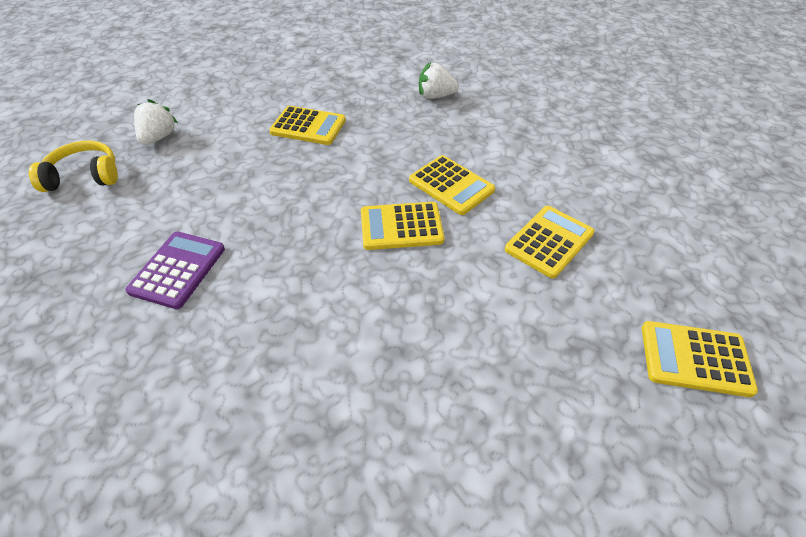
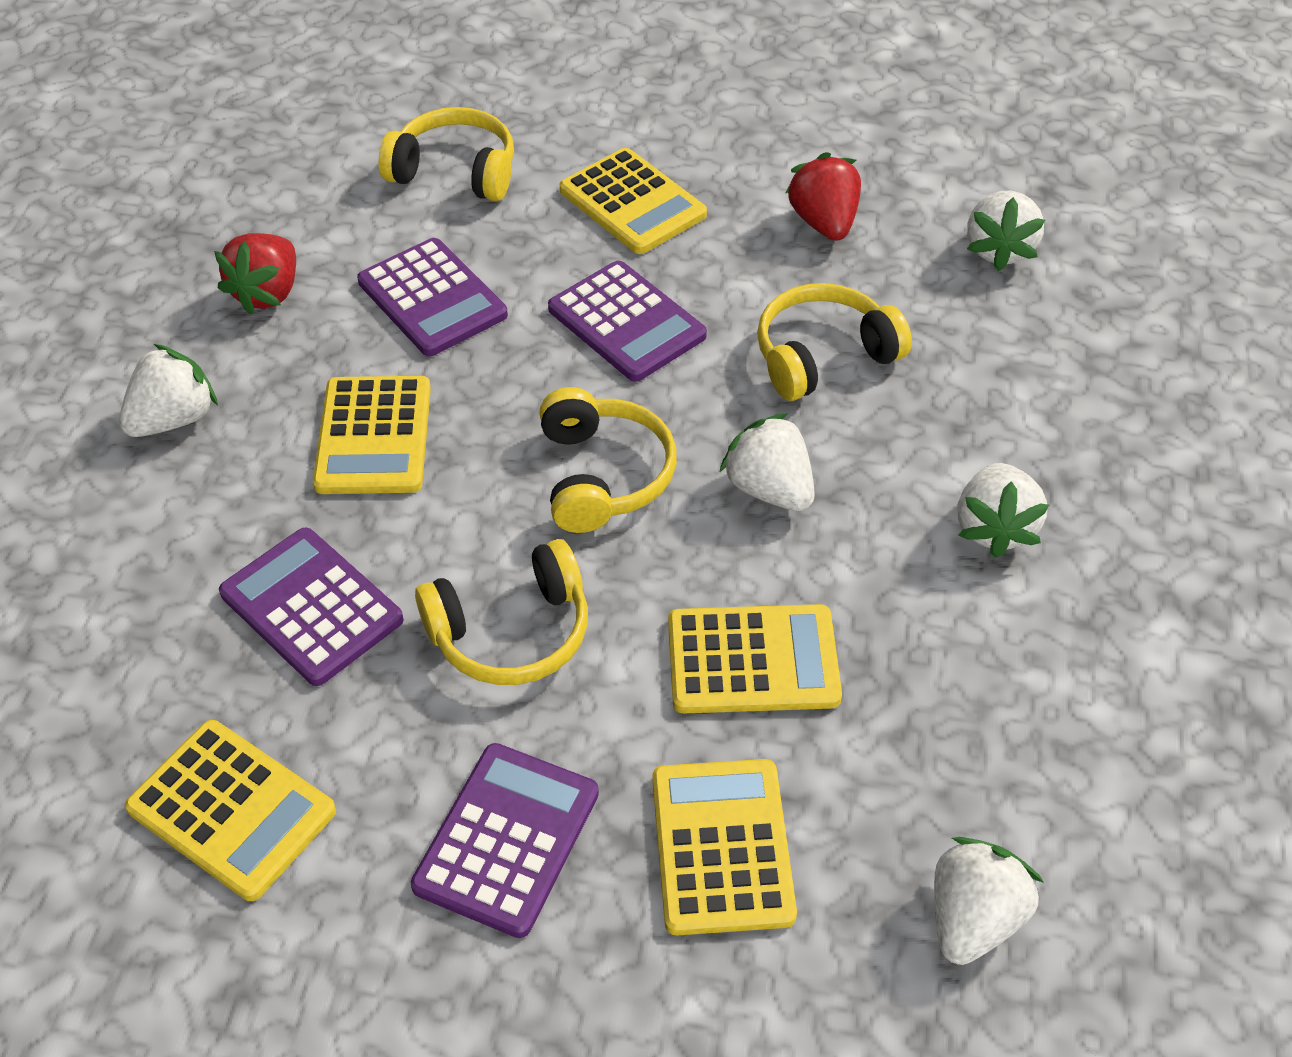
purple calculator: [125,232,225,309] = 1 -> [219,527,404,686] [357,238,508,356] [411,743,599,938] [548,261,707,382] = 4
red strawberry: none = 0 -> [214,233,296,315] [786,152,861,241] = 2
white strawberry: [134,99,178,145] [419,63,459,99] = 2 -> [119,344,218,437] [719,413,815,511] [934,837,1044,965] [958,463,1049,558] [967,191,1045,271] = 5
yellow headphones: [29,141,118,192] = 1 -> [379,107,514,201] [415,539,588,685] [539,387,677,533] [757,283,912,401] = 4

